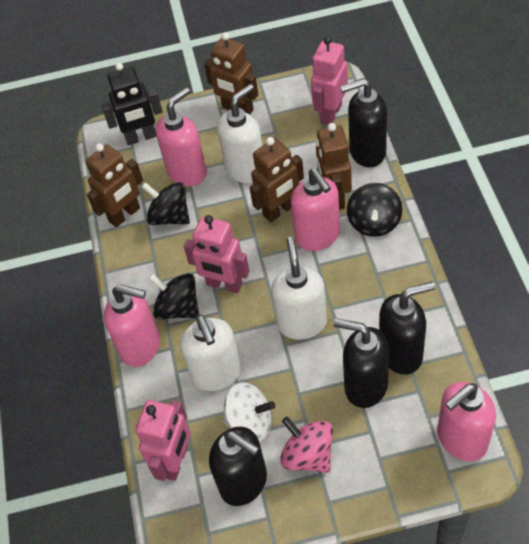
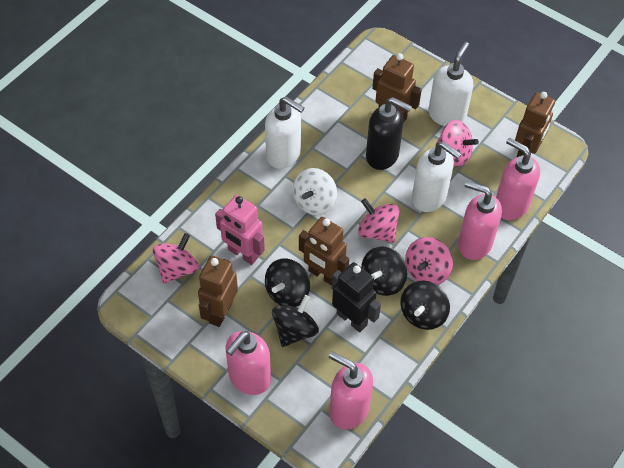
black soap dispenser: [209,426,267,506] [334,318,389,408] [340,78,387,167] [379,281,435,375] = 4 -> [366,97,412,170] = 1
black spinning top: [142,182,190,225] [148,273,199,319] [347,183,403,237] = 3 -> [265,258,310,307] [272,295,319,347] [361,247,407,296] [400,280,450,330] = 4
pink robot: [135,400,191,481] [184,215,250,293] [311,36,348,125] = 3 -> [215,195,265,265] = 1
pink spinning top: [280,417,333,473] = 1 -> [153,233,199,284] [358,198,399,243] [405,237,453,285] [437,120,479,166] = 4

